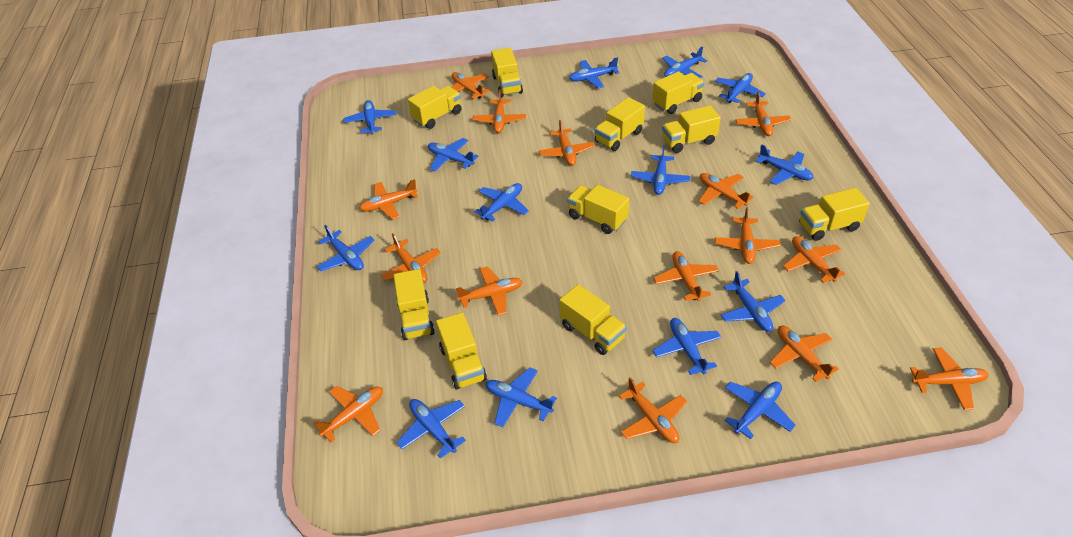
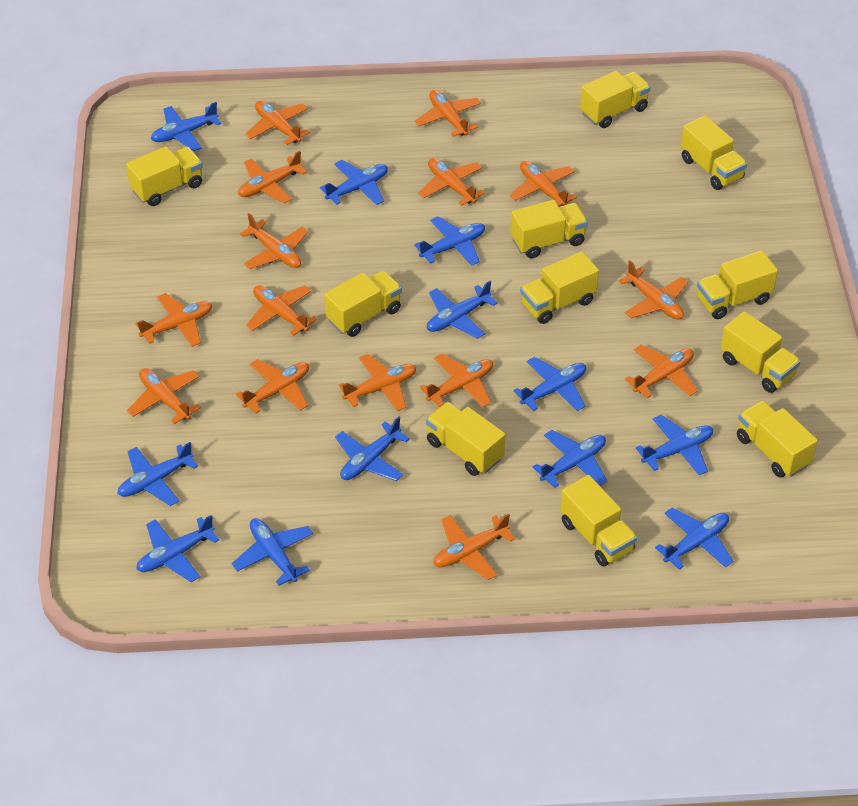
blue plane: [317,225,374,271] [343,100,396,135] [397,399,466,459] [428,138,479,171] [474,183,529,222] [486,367,557,427] [569,57,619,88] [631,145,690,195] [653,318,721,375] [662,46,707,78] [715,73,766,103] [721,271,785,332] [725,382,796,439] [755,144,813,185] = 14 -> [117,442,198,506] [136,515,219,582] [151,102,221,151] [232,518,313,586] [320,160,388,205] [335,416,410,481] [414,216,485,266] [427,281,498,339] [513,357,586,411] [533,430,608,488] [636,415,713,475] [655,507,733,570] = 12
yellow truck: [393,269,435,340] [408,86,462,129] [436,312,487,389] [491,47,523,97] [560,284,627,355] [567,185,629,234] [595,97,645,151] [652,71,705,114] [662,105,721,153] [799,188,870,241] = 10 -> [126,146,203,206] [324,271,402,337] [426,402,505,476] [510,200,588,259] [520,251,599,324] [560,475,637,566] [580,71,651,128] [681,115,747,190] [697,251,778,319] [721,311,801,393] [737,400,818,478] = 11

